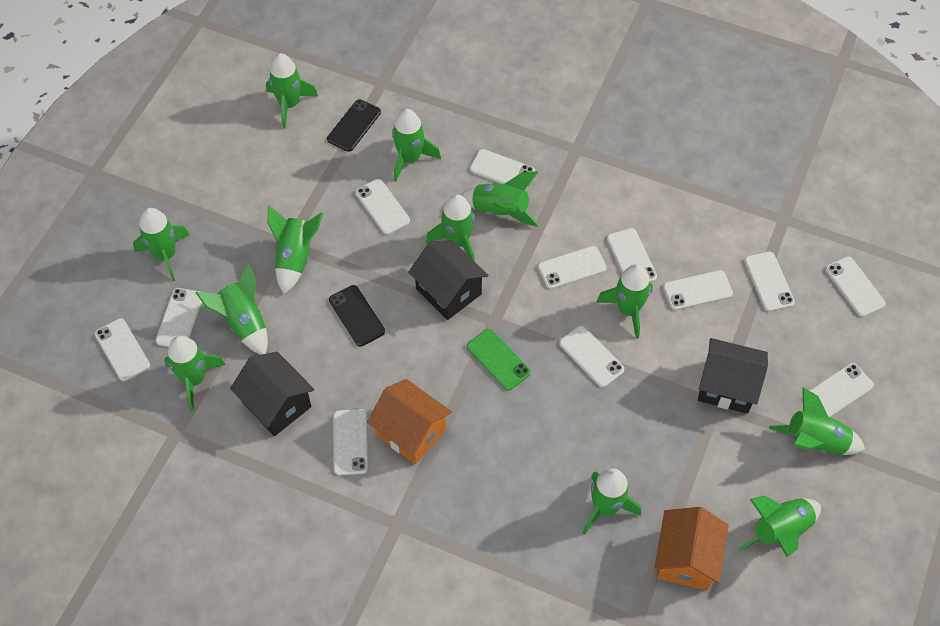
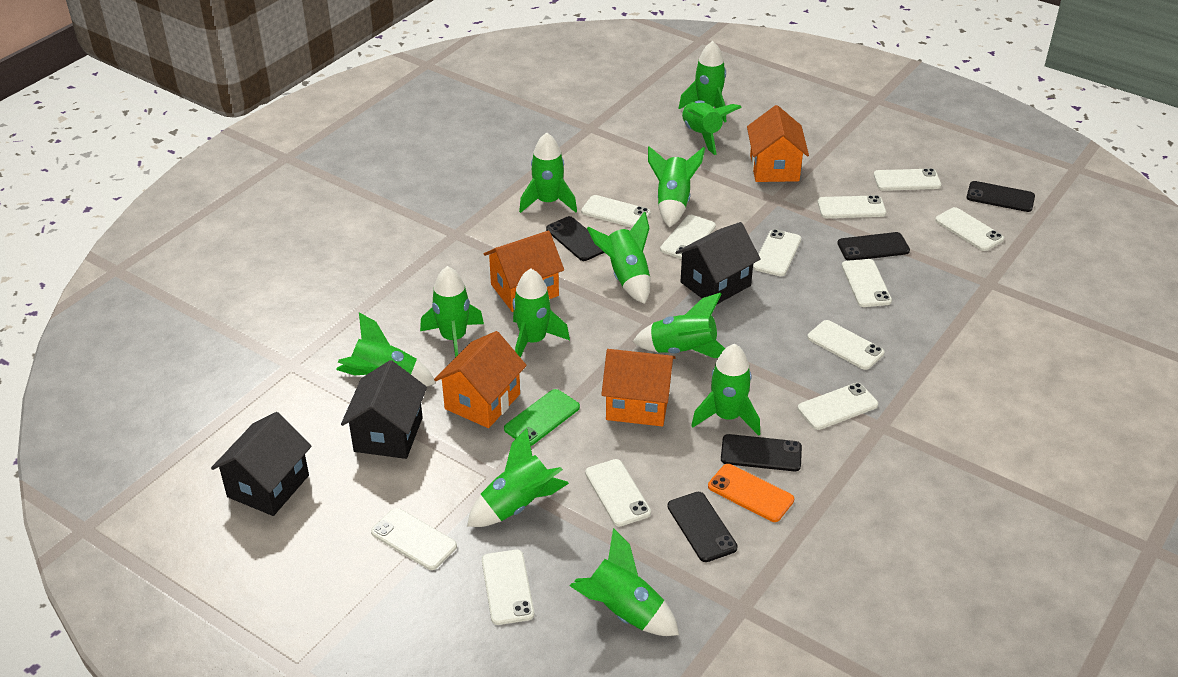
black phone: [327,99,381,152] [329,285,385,346] = 2 -> [546,216,605,261] [667,492,738,562] [721,434,802,471] [837,232,910,261] [967,181,1035,212] = 5
orange house: [367,379,452,464] [654,507,728,590] = 2 -> [434,331,527,428] [484,231,564,312] [601,349,676,426] [747,105,809,182] = 4
orange phone: none = 0 -> [708,464,794,522] = 1

